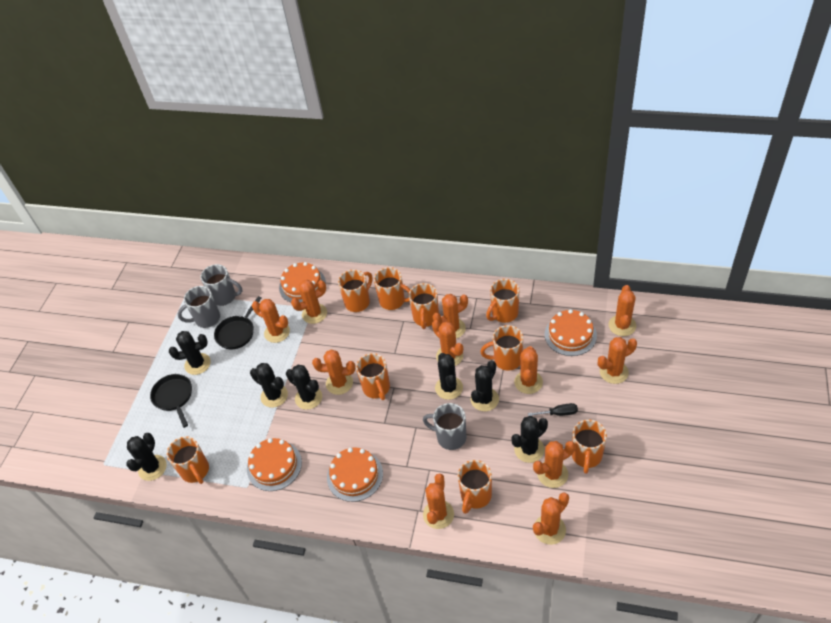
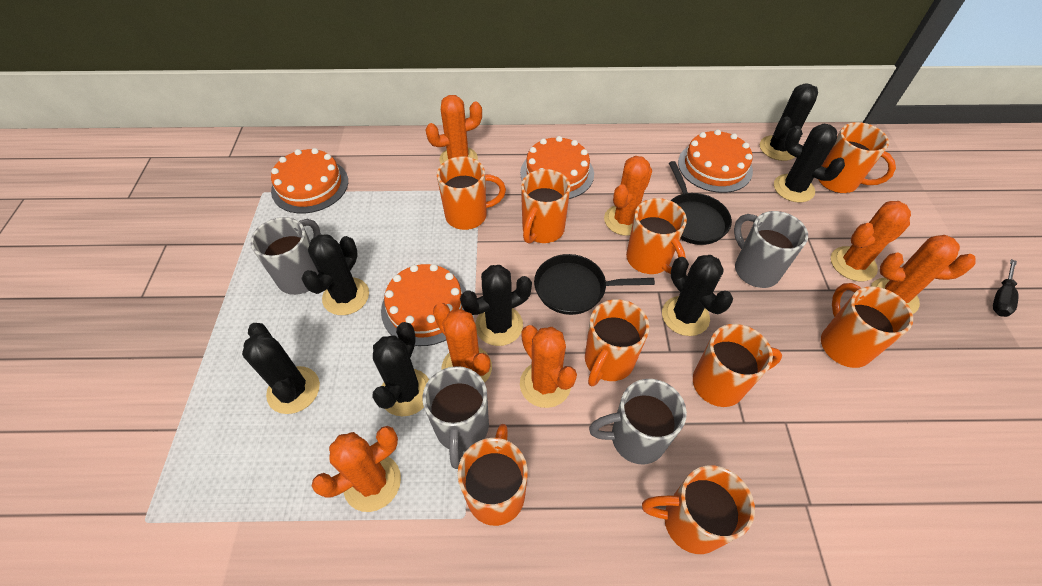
grey mug: [178,286,220,328] [200,264,242,306] [423,403,466,450] = 3 -> [250,217,321,295] [423,366,489,469] [589,379,687,464] [734,211,808,288] = 4
orange cactus: [252,299,290,343] [291,280,327,324] [312,349,355,395] [423,474,454,529] [432,320,463,366] [433,294,468,338] [514,346,543,394] [533,441,575,488] [533,493,569,545] [598,337,637,384] [608,285,636,336] = 11 -> [312,426,401,512] [426,95,482,164] [433,303,492,383] [520,325,577,408] [604,156,652,236] [831,201,911,281] [870,235,976,314] = 7

